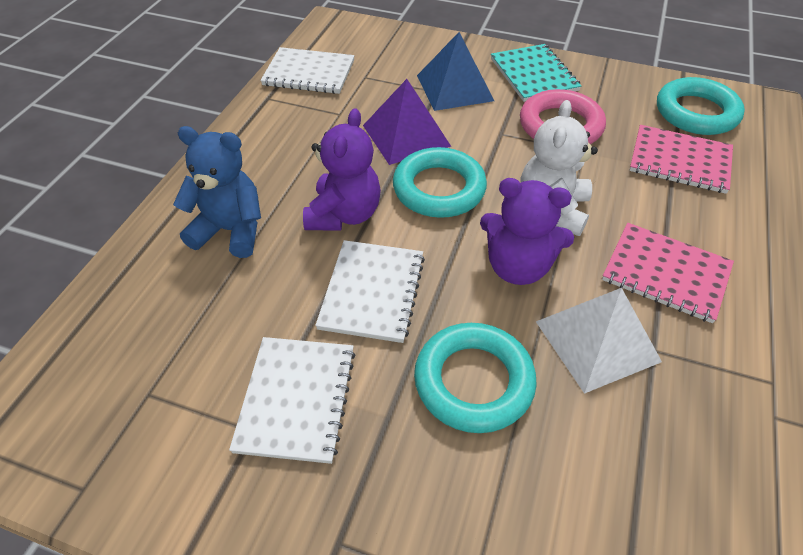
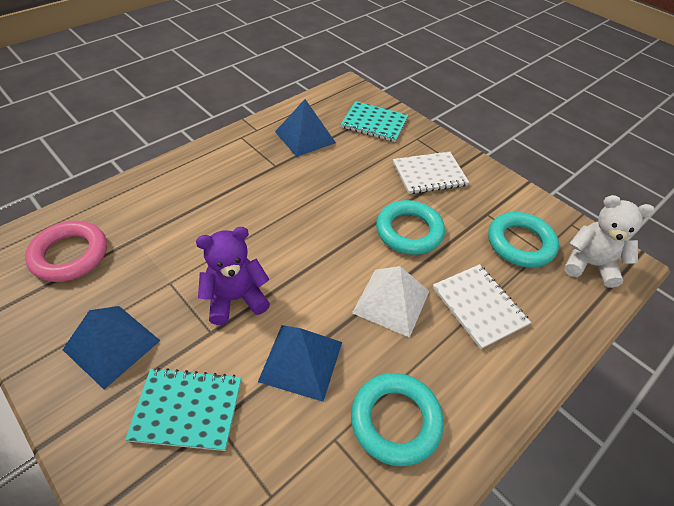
blue pyramid: [417,32,494,111] = 1 -> [63,306,160,389] [258,325,342,402] [275,99,336,157] = 3
blue teddy bear: [173,126,261,258] = 1 -> none = 0
pink notebook: [602,223,734,323] [629,125,733,194] = 2 -> none = 0
purple pyramid: [363,79,451,165] = 1 -> none = 0
purple teddy bear: [303,108,381,231] [480,178,574,285] = 2 -> [196,227,270,325] = 1
turquoise notebook: [491,44,581,102] = 1 -> [125,368,241,451] [341,101,408,142] = 2
white notebook: [229,337,356,464] [260,47,355,94] [315,240,425,343] = 3 -> [393,152,469,194] [433,264,531,349] = 2

